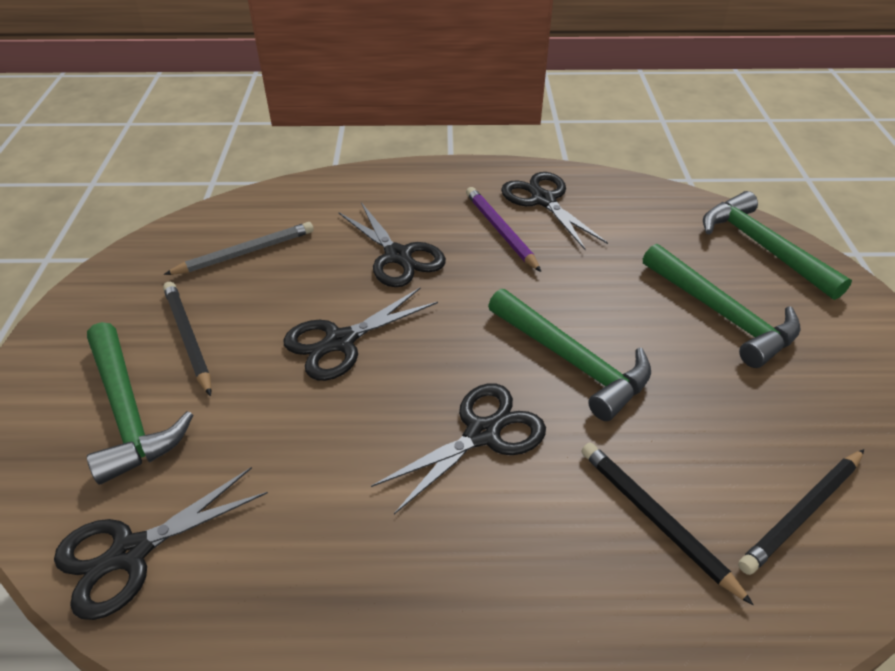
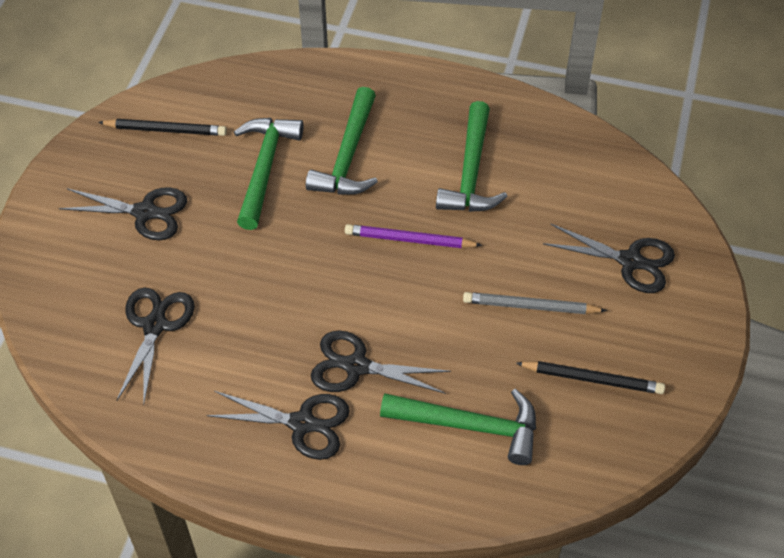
black pencil: [163,282,212,396] [581,442,754,605] [738,449,864,575] = 3 -> [98,119,227,136] [516,361,665,394] = 2

